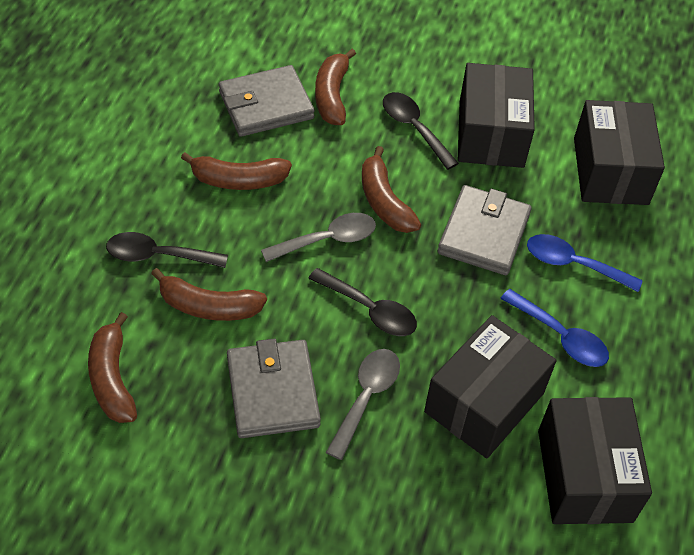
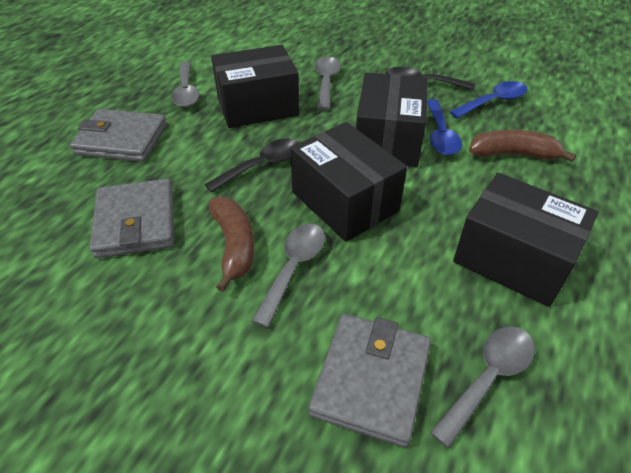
black spoon: [106,232,228,268] [308,268,417,336] [383,92,459,170] = 3 -> [204,138,299,193] [386,67,475,90] = 2
brown banana: [88,312,137,423] [151,268,267,321] [181,152,292,190] [315,49,356,125] [362,146,421,233] = 5 -> [208,196,255,292] [469,130,576,162] = 2
grey spoon: [261,213,376,262] [326,349,400,460] = 2 -> [171,62,200,107] [252,223,325,328] [315,57,341,110] [430,326,535,448] = 4

